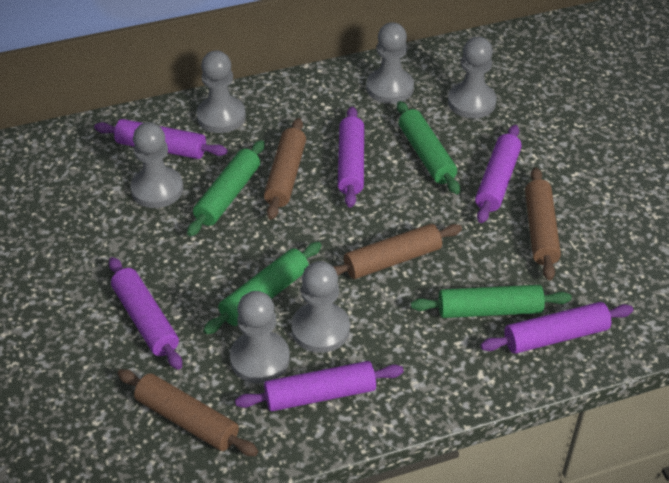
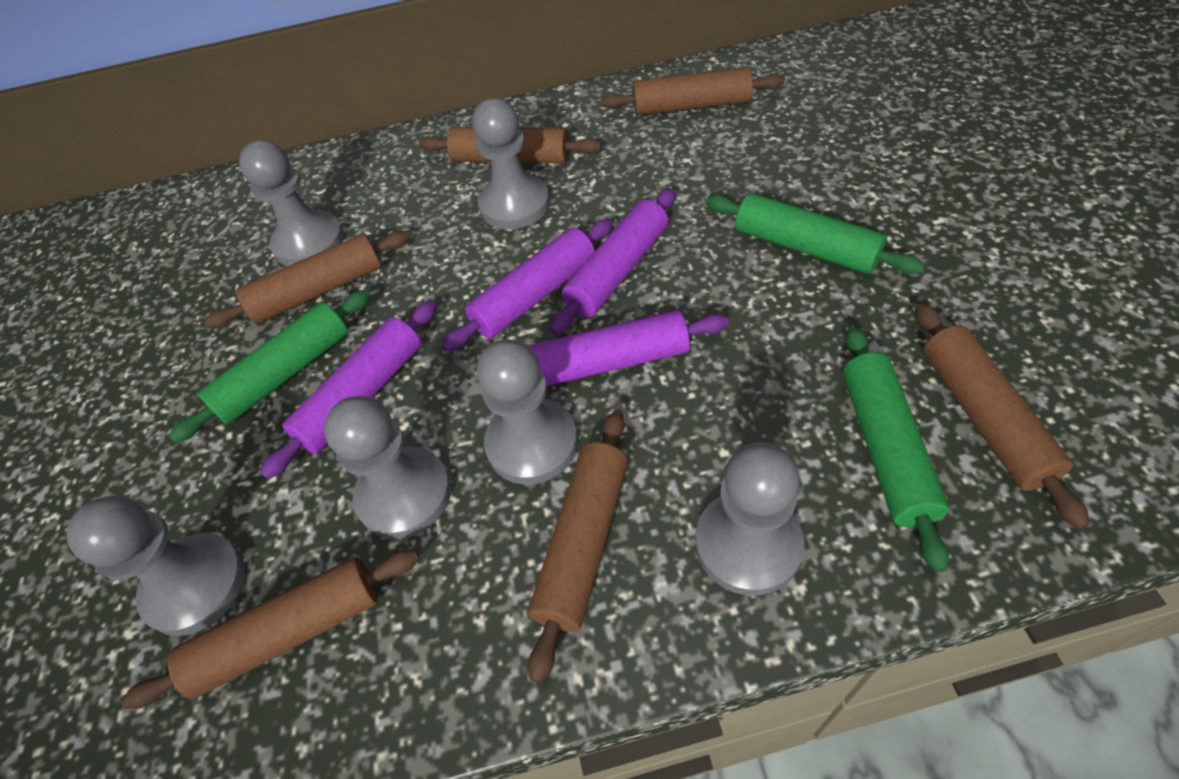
brown rolling pin: [117,369,258,456] [264,118,306,220] [333,224,462,279] [525,167,561,280] = 4 -> [121,549,420,709] [204,231,410,328] [419,127,601,164] [528,411,628,683] [601,67,785,115] [915,303,1090,529] = 6
green rolling pin: [187,140,265,237] [203,242,322,335] [397,101,460,194] [411,285,572,318] = 4 -> [169,290,371,443] [706,193,924,274] [843,326,949,572] = 3
purple rolling pin: [94,119,227,159] [109,257,182,370] [235,361,404,411] [338,107,364,208] [475,125,522,223] [480,302,633,354] = 6 -> [260,301,437,479] [442,219,613,352] [529,310,729,386] [550,189,676,334] = 4

